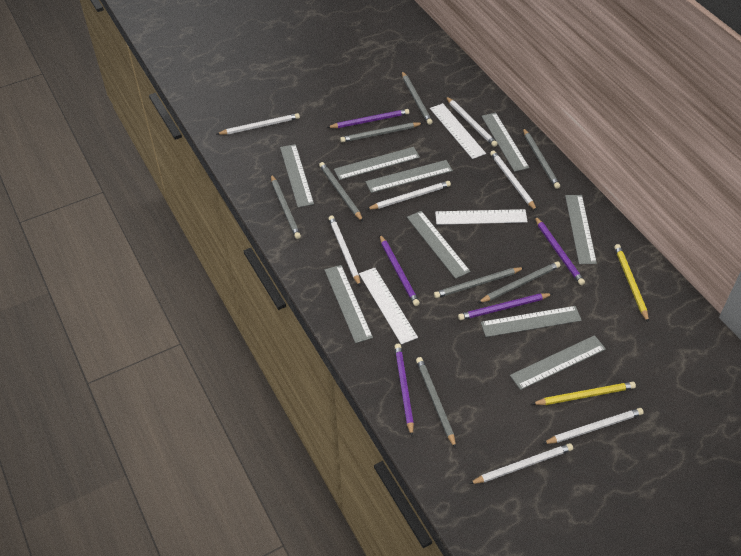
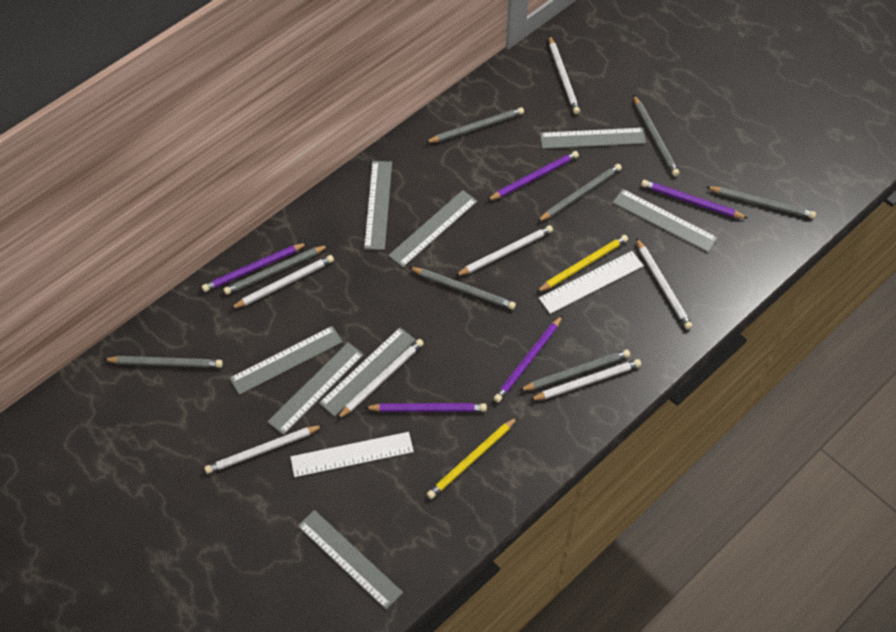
grey ruler: [280,144,314,207] [325,265,373,343] [334,147,420,180] [366,160,453,193] [407,211,471,279] [481,306,582,337] [482,113,529,172] [510,335,606,390] [565,195,597,264] = 9 -> [229,326,343,395] [268,342,364,435] [298,510,403,610] [319,327,416,417] [364,161,392,250] [388,190,478,267] [540,128,646,149] [613,189,718,252] = 8
white ruler: [359,268,418,344] [430,103,486,159] [435,209,528,225] = 3 -> [290,432,414,477] [539,251,644,314] = 2

